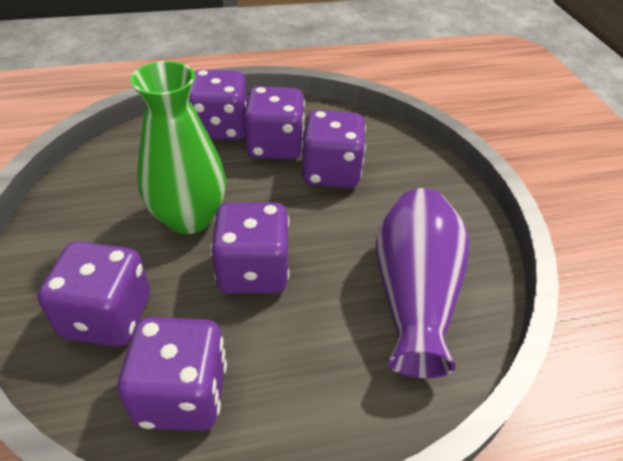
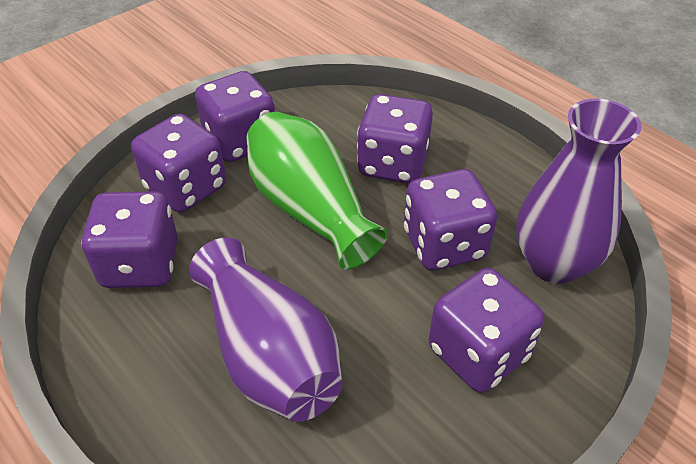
purple vase: [376,188,470,378] = 1 -> [189,238,343,422] [516,99,641,284] = 2

